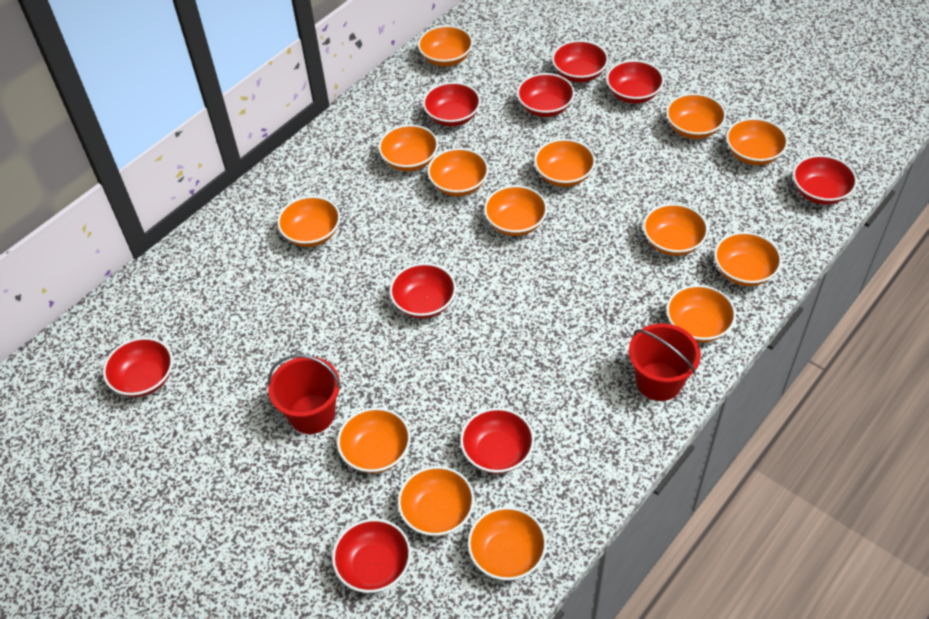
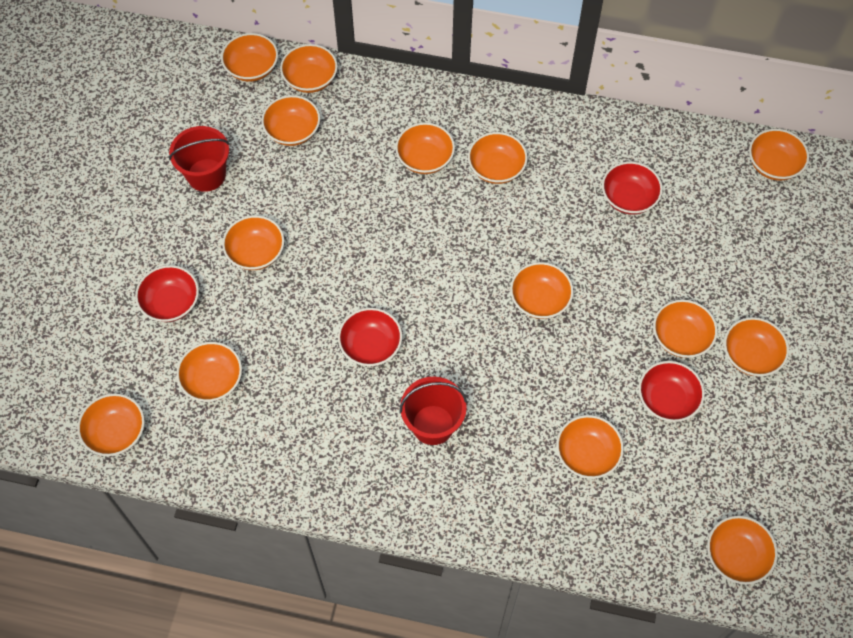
red bowl: [103,337,173,397] [332,519,411,593] [389,263,456,319] [423,82,481,126] [460,408,534,474] [517,73,575,117] [552,40,608,82] [606,60,664,104] [793,155,857,205] = 9 -> [135,265,199,322] [338,308,402,366] [602,162,663,214] [639,361,705,422] = 4

